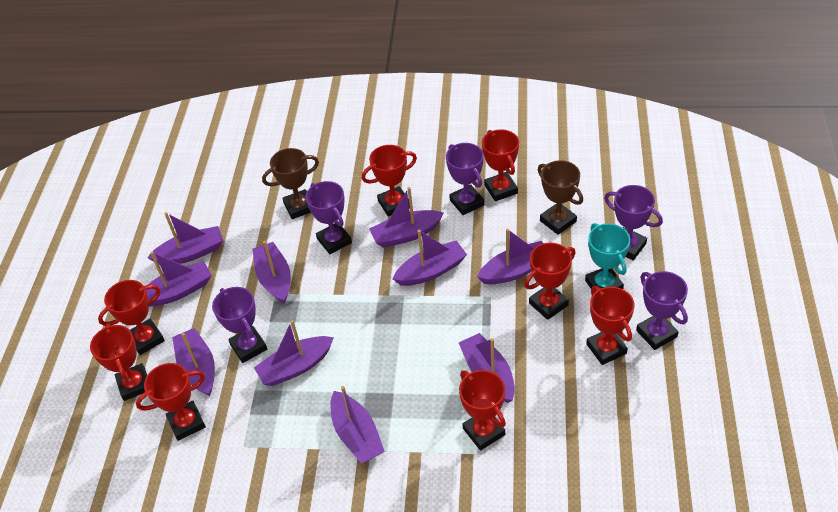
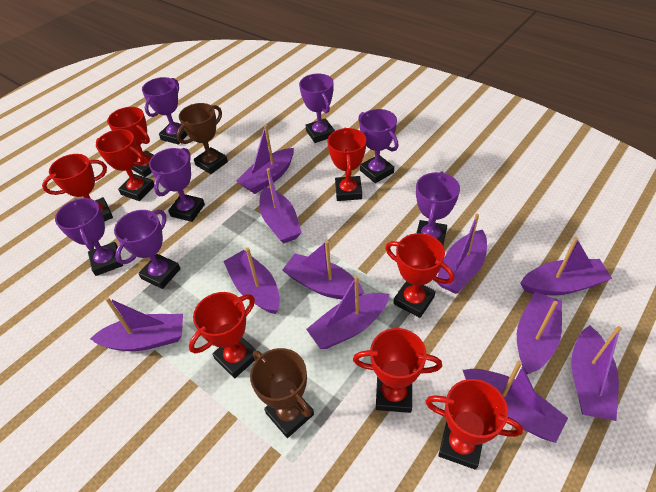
purple boat: [146,252,211,306] [147,212,223,265] [172,328,215,396] [252,241,291,304] [254,320,334,386] [330,386,385,464] [369,187,443,248] [393,230,467,286] [459,333,515,403] [477,229,543,284] = 10 -> [90,297,183,351] [223,248,280,314] [236,125,294,194] [259,168,302,243] [282,241,364,300] [306,275,389,349] [435,214,487,294] [463,361,568,443] [517,292,562,374] [520,237,613,296] [571,325,622,421] = 11
purple trophy: [212,287,267,363] [305,181,352,254] [446,143,484,215] [604,185,663,260] [636,271,688,350] = 5 -> [55,198,123,276] [114,209,181,289] [142,77,188,145] [149,148,205,222] [299,74,335,143] [358,109,399,183] [416,171,460,245] = 7
turquoise trophy: [585,223,630,292] = 1 -> none = 0

